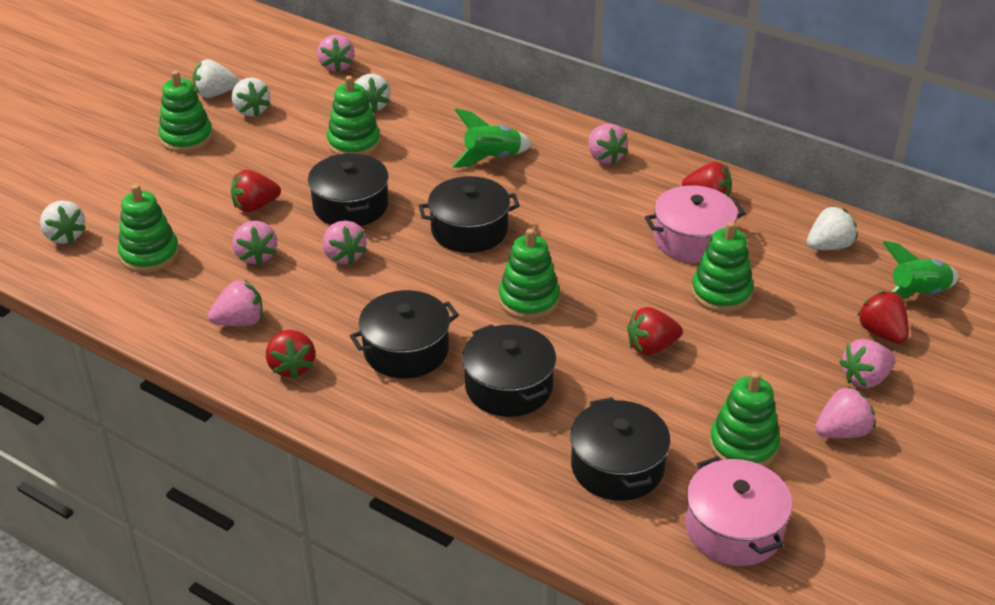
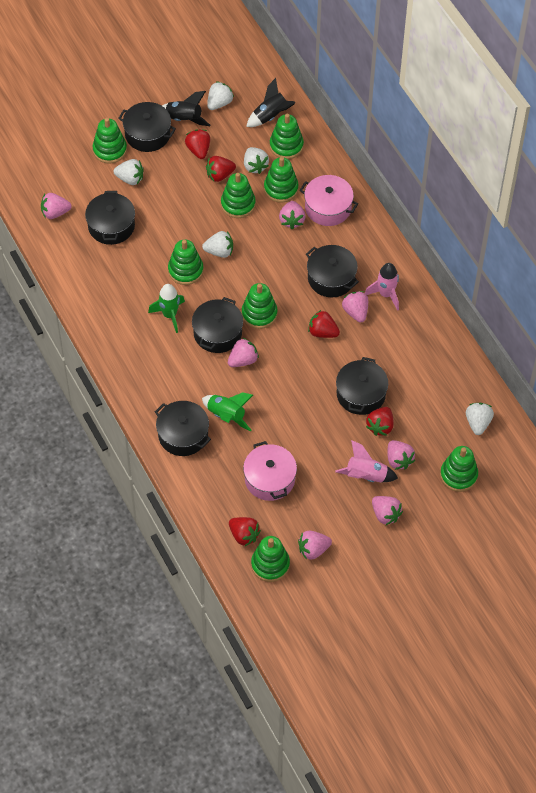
black pot: [308,153,389,226] [350,290,459,378] [419,176,520,253] [462,324,556,417] [570,397,670,501] = 5 -> [85,191,135,245] [118,102,176,152] [155,401,211,456] [192,297,243,353] [306,245,359,298] [336,357,388,415] = 6
black rocket: none = 0 -> [162,91,210,126] [246,78,295,127] = 2
green stacking toy: [118,184,179,273] [158,70,213,152] [327,76,380,155] [499,228,560,320] [691,221,754,312] [709,371,780,467] = 6 -> [92,118,127,164] [168,240,204,285] [221,173,256,218] [242,283,277,329] [251,536,290,582] [264,157,299,203] [270,114,304,159] [440,446,478,492] = 8
pink rocket: none = 0 -> [335,440,398,482] [365,263,399,311] = 2

